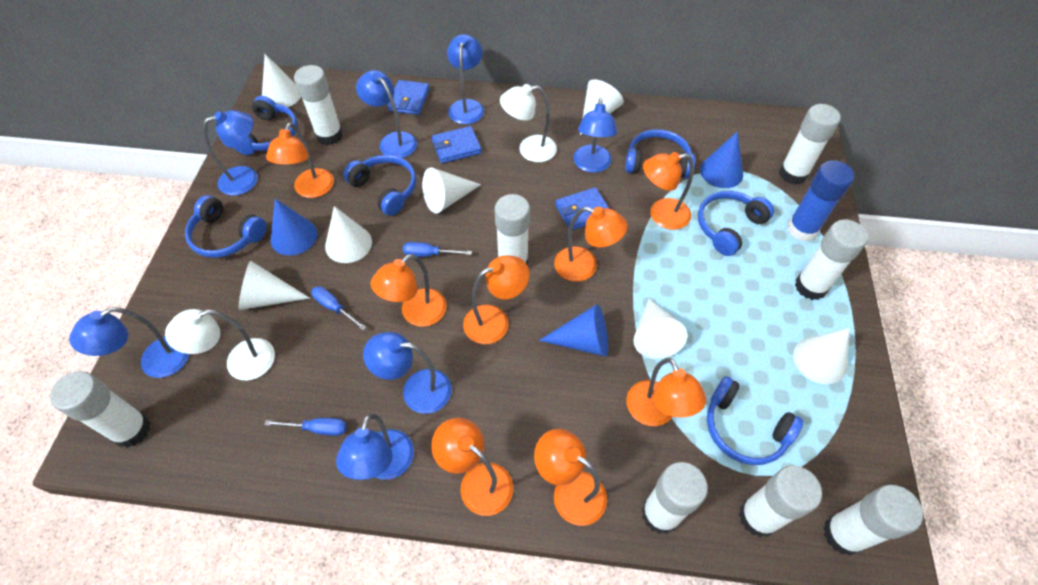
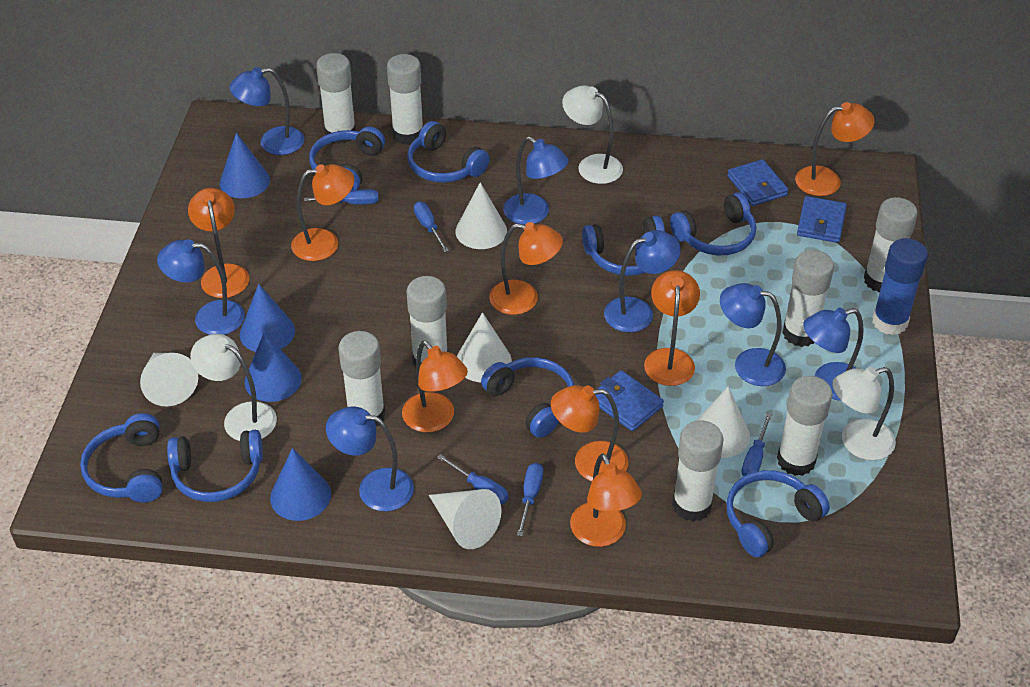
blue cone: [271,199,317,256] [539,304,608,357] [700,132,743,188] = 3 -> [220,133,270,198] [240,284,295,352] [244,331,302,402] [270,448,331,521] = 4
blue headphones: [185,195,267,258] [233,96,298,155] [343,155,416,216] [625,129,695,179] [698,191,774,256] [707,376,804,465] = 6 -> [80,413,163,503] [167,430,263,502] [309,127,385,191] [407,121,490,183] [481,357,574,438] [582,216,665,276] [670,192,756,255] [726,470,830,557] = 8
blue screwdriver: [264,418,347,436] [311,286,367,330] [403,242,472,257] = 3 -> [304,189,379,204] [414,202,449,252] [437,454,508,504] [517,463,543,536] [741,413,772,477] = 5
white cone: [239,261,310,310] [262,54,300,108] [325,206,372,263] [422,167,481,213] [580,79,624,135] [633,299,687,359] [793,328,850,384] = 7 -> [140,353,198,407] [429,489,502,549] [455,182,507,249] [457,312,512,382] [696,386,750,458] = 5
white lamp: [165,309,275,380] [500,84,557,162] = 2 -> [190,334,277,441] [562,85,623,184] [832,367,896,461] = 3

